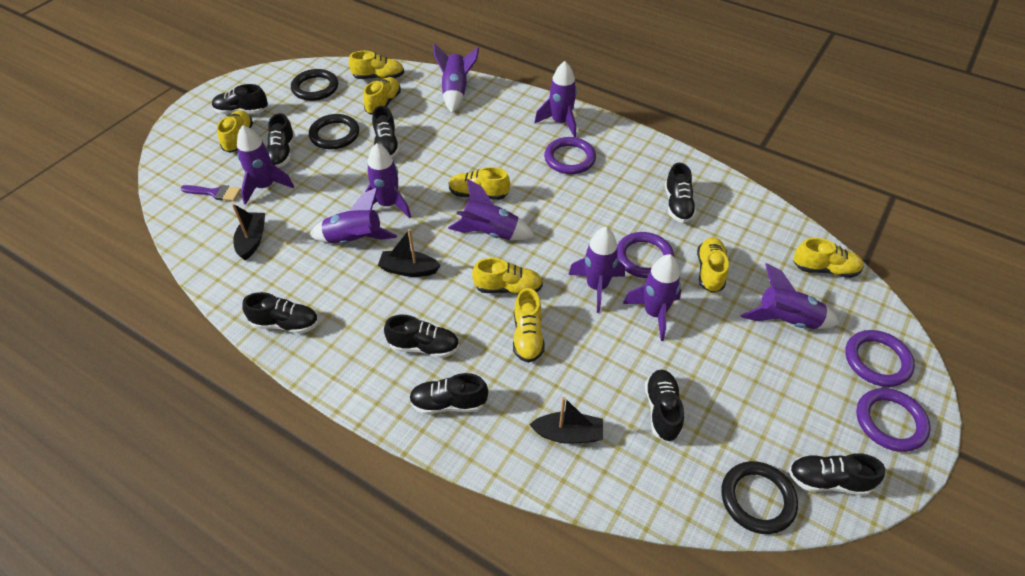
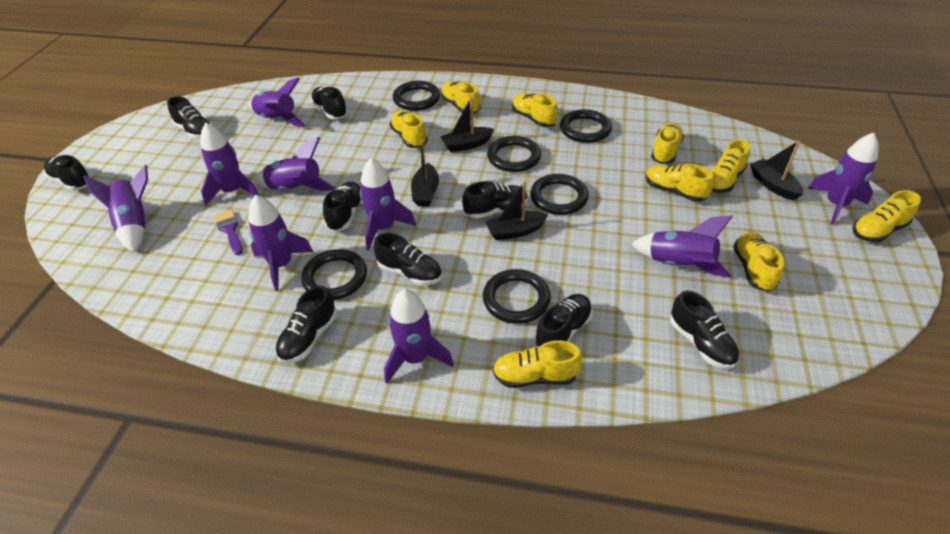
black boat: [232,204,265,260] [378,229,441,277] [529,397,603,444] = 3 -> [411,140,439,206] [440,97,494,152] [485,181,549,240] [750,140,803,201] = 4
black ring: [291,69,338,101] [309,114,359,149] [721,461,798,534] = 3 -> [301,249,367,300] [393,81,440,111] [483,269,551,324] [487,136,541,172] [530,174,589,215] [560,109,612,143] = 6
purple ring: [544,137,596,174] [617,232,674,278] [845,330,915,387] [856,388,931,452] = 4 -> none = 0
yellow shoe: [217,110,253,153] [349,51,404,79] [363,77,401,115] [449,167,510,200] [472,258,543,294] [513,288,545,363] [697,237,729,293] [793,238,864,278] = 8 -> [390,111,427,148] [441,81,480,114] [493,340,582,388] [512,93,558,127] [645,164,714,202] [651,123,684,164] [711,139,750,193] [733,232,784,292] [853,190,921,242] = 9

